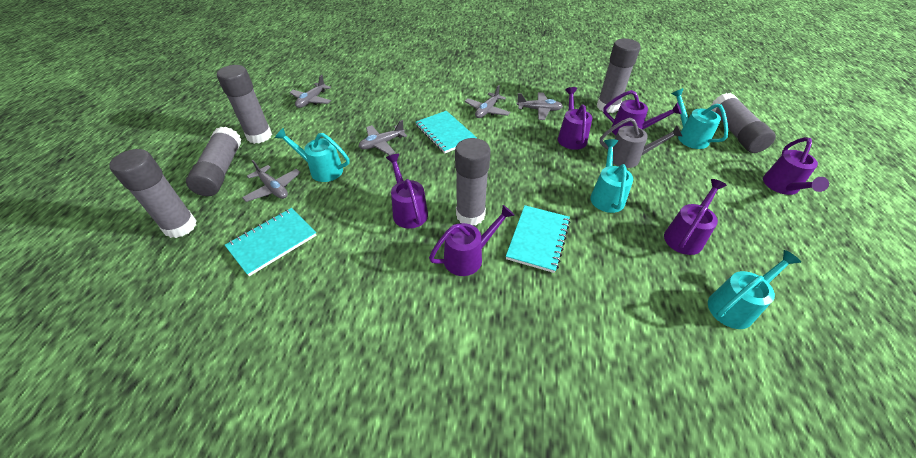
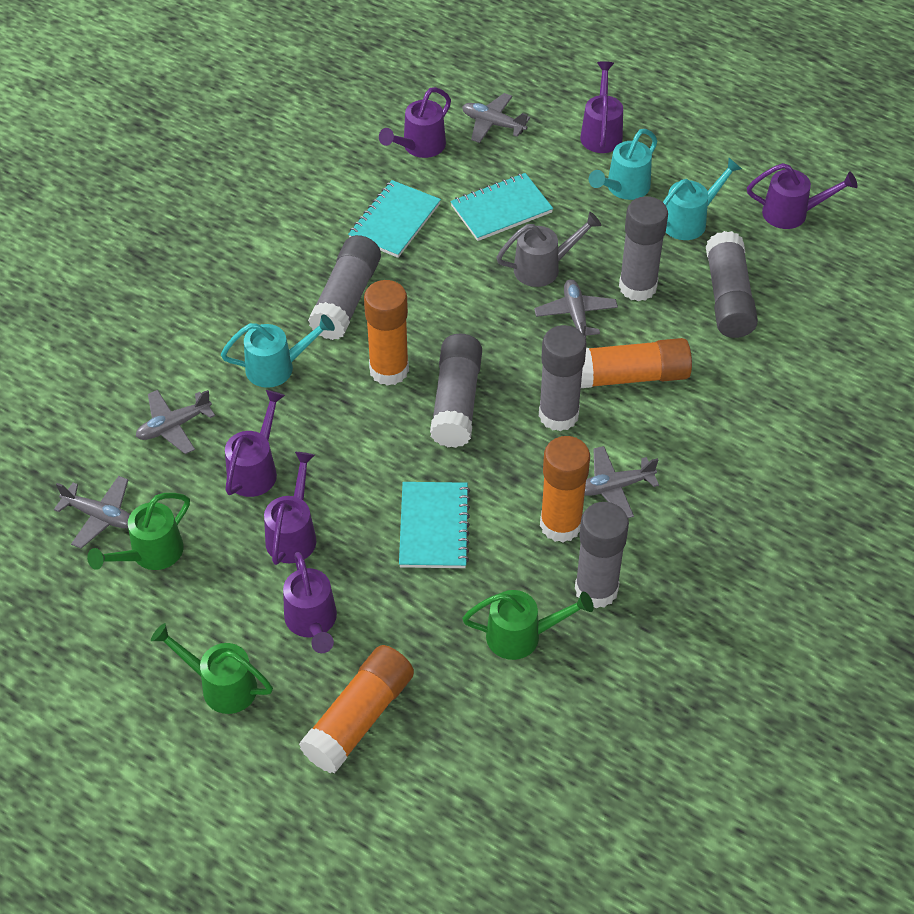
green watering can: none = 0 -> [87,493,190,570] [151,623,273,714] [462,590,594,660] = 3
orange glue stick: none = 0 -> [299,645,414,773] [364,280,409,386] [540,436,590,542] [581,338,692,388] = 4
turquoise watering can: [275,128,349,182] [590,139,633,213] [671,88,728,149] [708,250,801,329] = 4 -> [221,314,335,388] [589,129,657,200] [663,158,742,240] = 3

